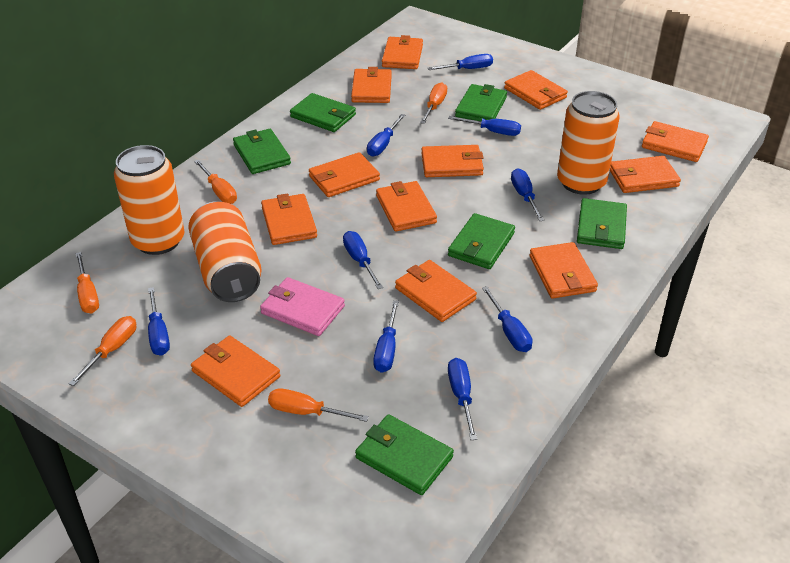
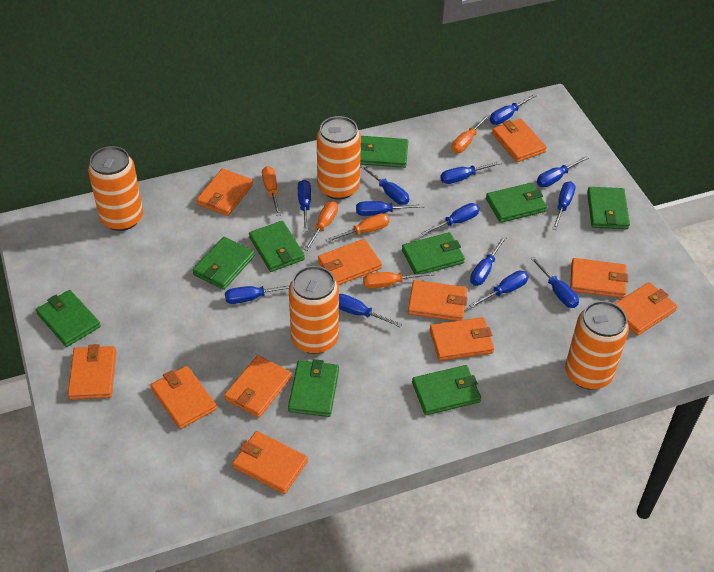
blue screwdriver: [148,287,170,356] [343,231,383,289] [367,114,405,157] [373,300,399,373] [428,54,493,70] [448,116,521,136] [448,358,477,440] [482,286,532,352] [511,169,544,221] = 9 -> [225,285,290,304] [298,180,311,232] [339,294,402,327] [356,201,424,216] [360,165,409,205] [421,203,480,236] [440,161,502,184] [469,271,529,308] [470,236,506,286] [490,94,537,125] [530,257,579,308] [537,156,589,187] [552,181,575,230] = 13
green wallet: [233,129,291,174] [290,93,356,132] [355,414,454,495] [448,213,515,269] [455,84,507,121] [577,198,627,249] = 6 -> [36,290,101,347] [193,237,255,290] [249,221,305,272] [288,359,339,417] [360,136,408,168] [402,232,465,274] [412,365,481,415] [486,183,547,223] [587,187,630,229] = 9
orange can: [114,145,185,255] [188,201,262,302] [557,91,620,195] = 3 -> [88,146,143,231] [289,266,339,354] [317,116,361,199] [565,301,629,389] = 4
orange wallet: [191,335,280,407] [261,193,317,245] [309,152,380,197] [351,67,392,103] [376,181,437,232] [382,35,423,69] [395,260,477,322] [421,145,484,177] [504,70,568,110] [529,242,598,299] [610,156,681,193] [642,121,709,162] = 12 -> [67,344,116,400] [150,365,217,429] [196,168,253,216] [224,355,292,418] [232,431,308,494] [318,239,382,285] [408,280,468,321] [430,317,494,361] [492,119,547,162] [570,258,628,298] [615,282,677,335] = 11
pink wallet: [260,277,345,336] = 1 -> none = 0

